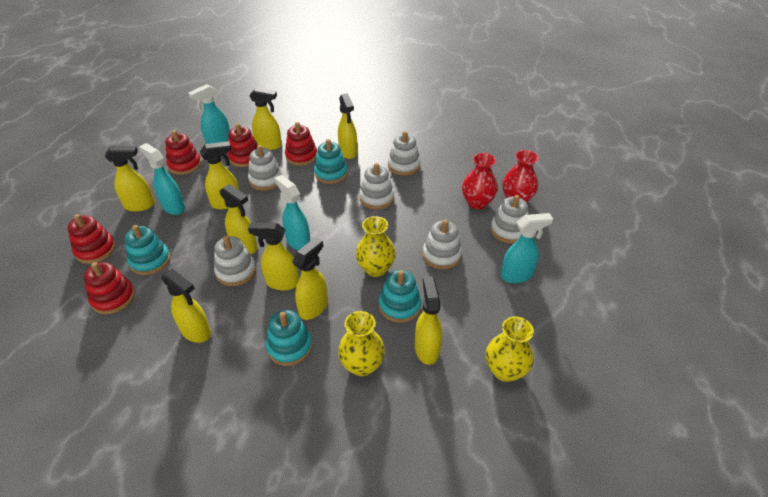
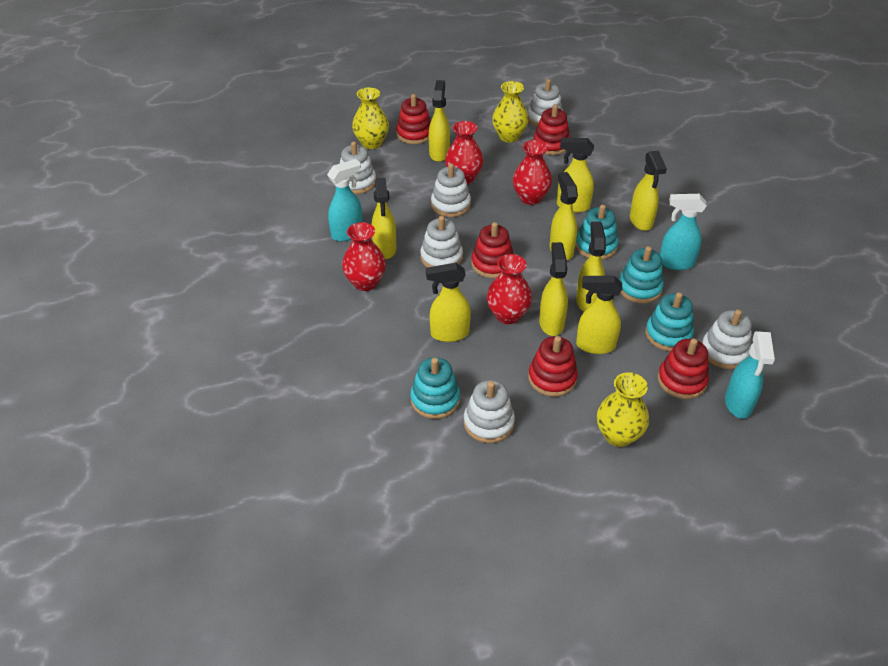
red vase: [462,153,498,210] [502,150,538,203] = 2 -> [342,222,386,291] [445,121,484,184] [487,254,532,324] [513,140,552,205] = 4
turquoise spray bottle: [139,143,185,215] [188,84,230,144] [274,175,310,250] [500,213,553,283] = 4 -> [327,159,363,242] [660,194,707,270] [725,331,775,419] = 3

